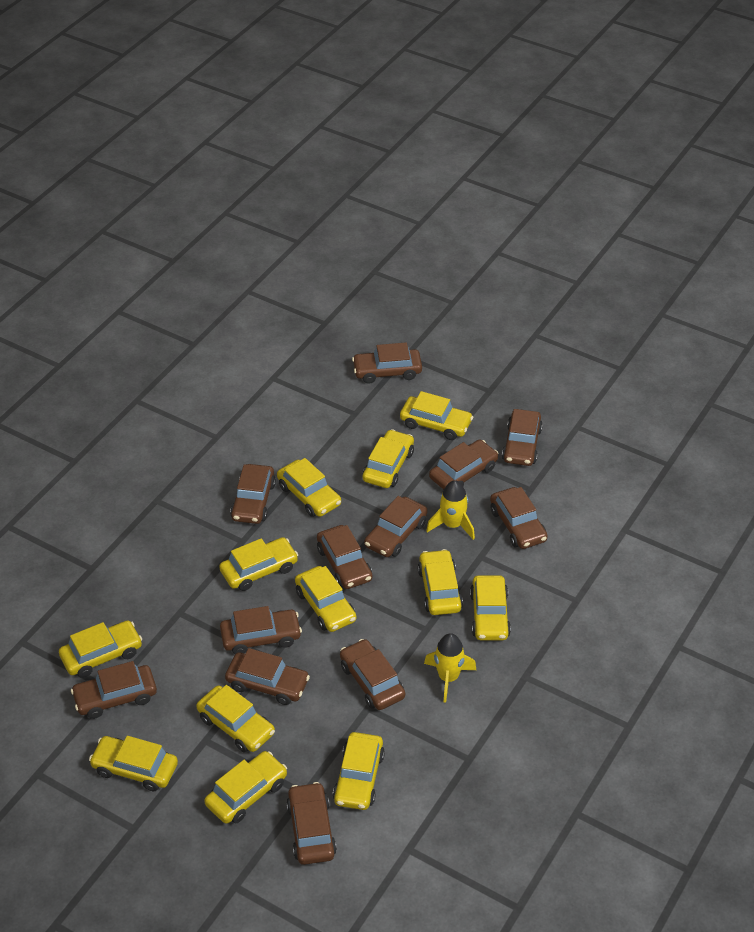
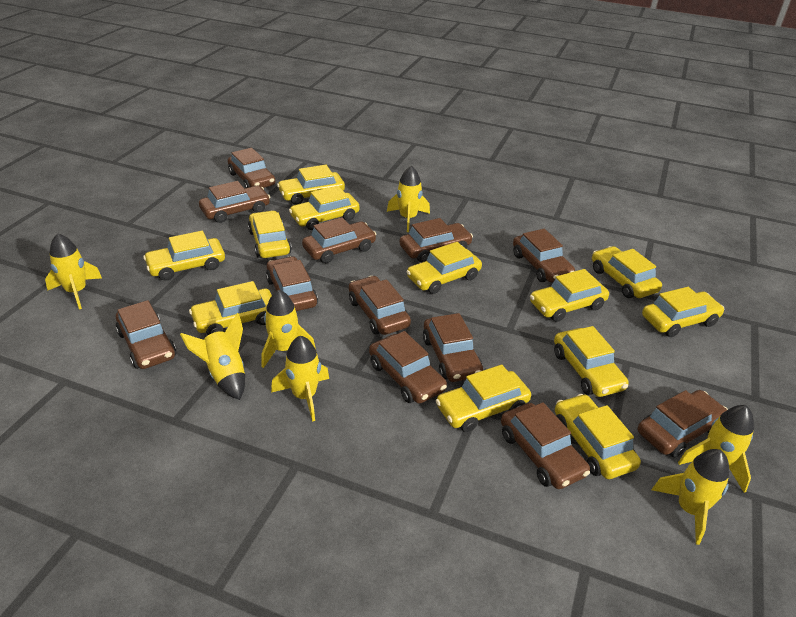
yellow rocket: [424,633,476,703] [426,480,475,540] = 2 -> [45,233,102,310] [180,313,245,400] [262,290,316,368] [271,335,329,421] [387,166,430,232] [652,449,730,545] [678,405,754,493] = 7

